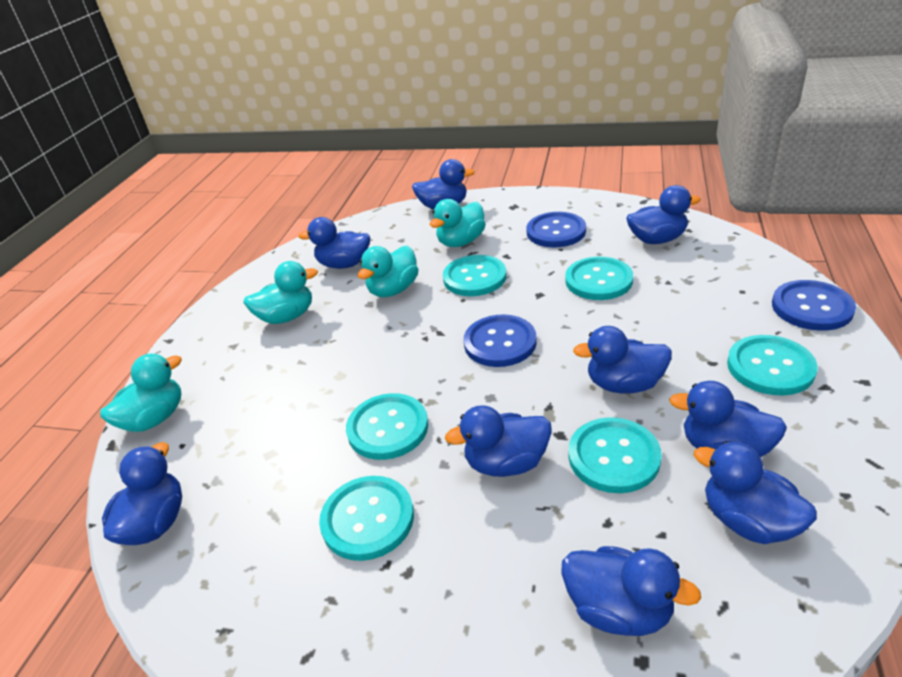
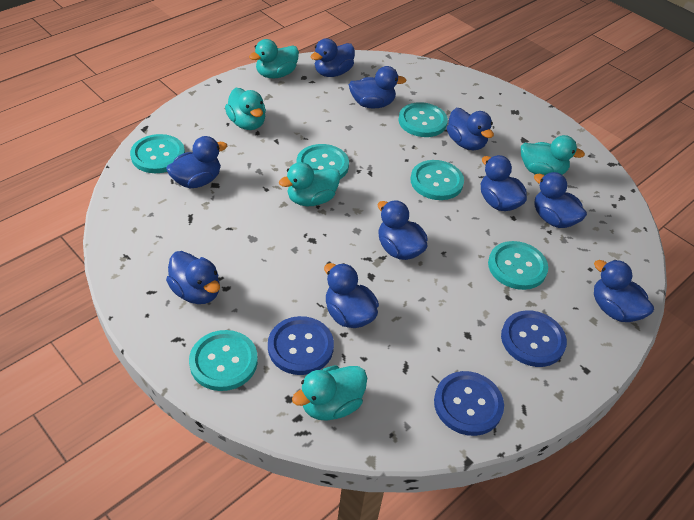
blue duck: [102,442,182,545] [298,217,370,269] [412,159,475,210] [445,405,552,477] [561,546,701,636] [573,326,672,394] [626,185,701,244] [669,381,787,457] [694,442,817,544] = 9 -> [166,136,227,188] [166,251,220,304] [311,38,355,77] [324,263,379,328] [349,66,406,109] [378,200,428,260] [447,108,494,150] [481,155,527,211] [534,172,587,228] [594,260,654,322] = 10
turquoise duck: [100,354,182,432] [243,261,318,324] [358,245,419,297] [430,199,486,247] = 4 -> [225,88,266,130] [249,39,299,78] [279,162,340,206] [292,365,367,421] [521,135,585,175] = 5

